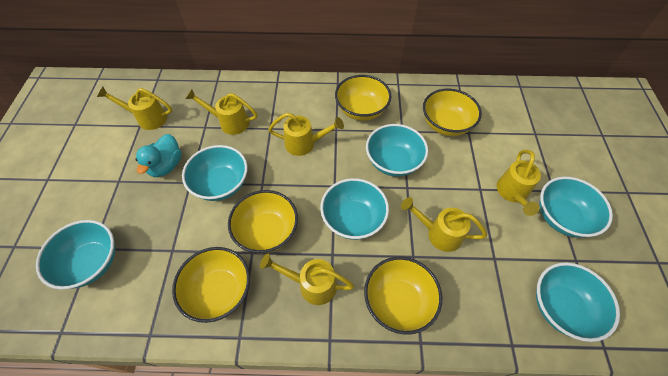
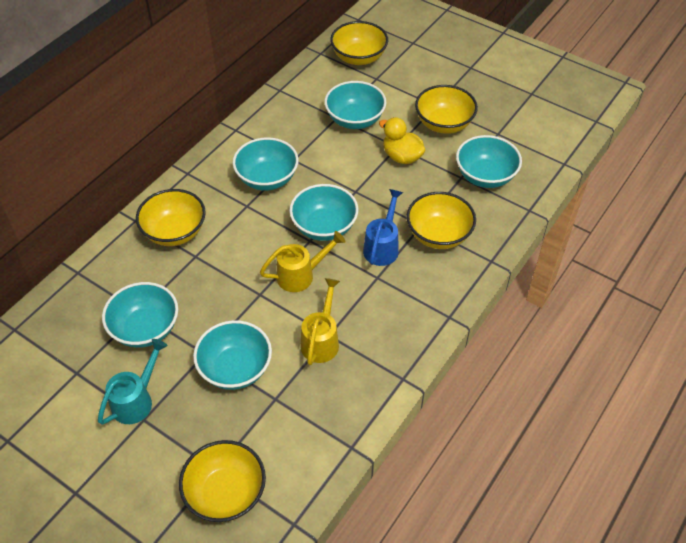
blue watering can: none = 0 -> [363,189,403,266] = 1
turquoise duck: [135,134,182,177] = 1 -> none = 0
turquoise watering can: none = 0 -> [98,339,167,425] = 1
yellow duck: none = 0 -> [379,117,426,164] = 1
yellow watering can: [97,87,172,130] [185,89,258,135] [260,254,354,305] [268,113,344,156] [401,197,487,252] [497,150,541,216] = 6 -> [260,231,346,292] [301,278,340,365] = 2

